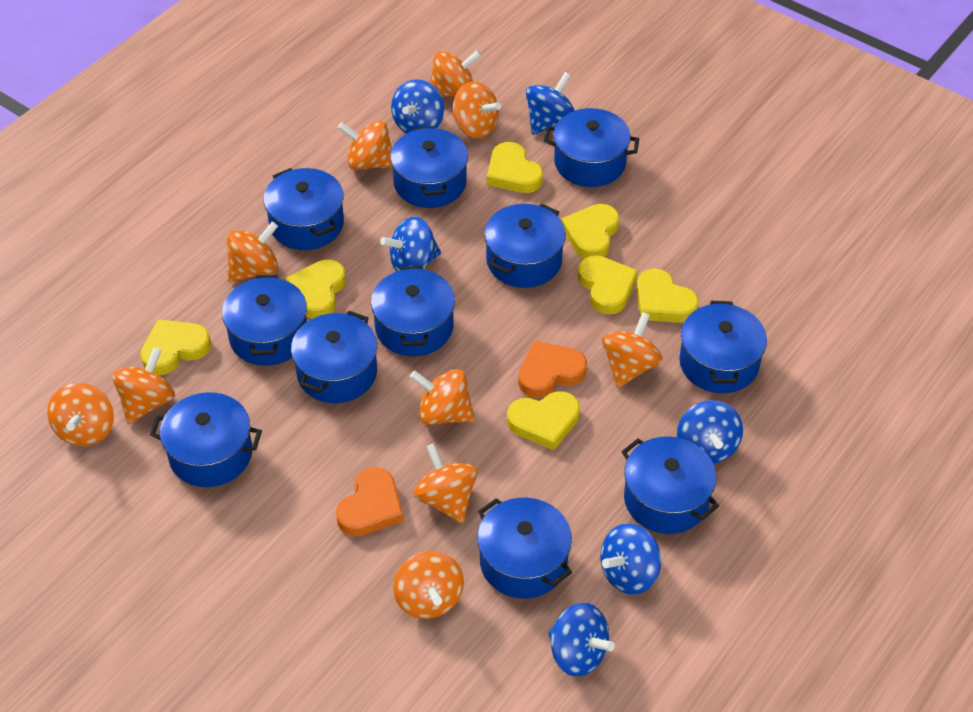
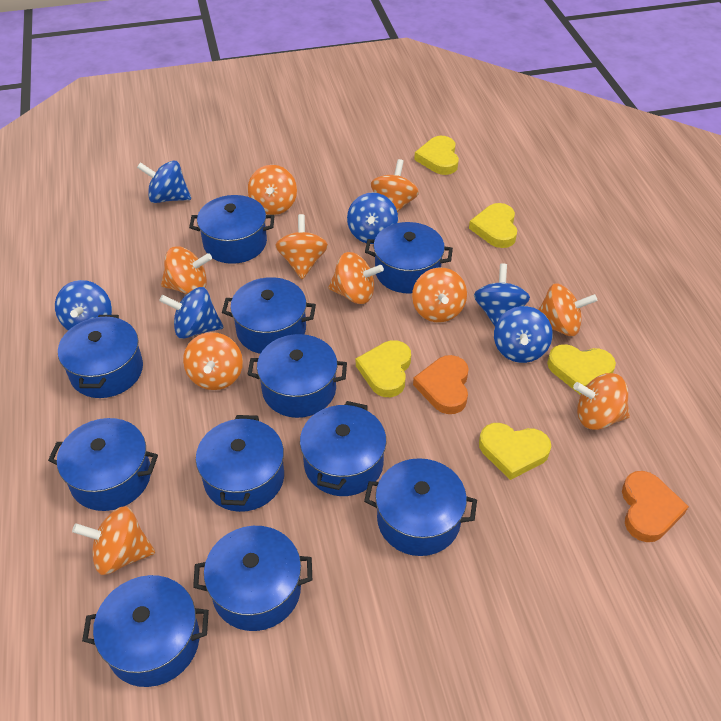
yellow heart: [140,319,211,375] [285,259,346,319] [487,142,543,193] [507,391,580,450] [561,204,619,258] [578,255,638,314] [636,268,699,323] = 7 -> [356,340,411,397] [414,136,459,175] [469,203,517,248] [479,423,551,480] [547,344,616,394] = 5

